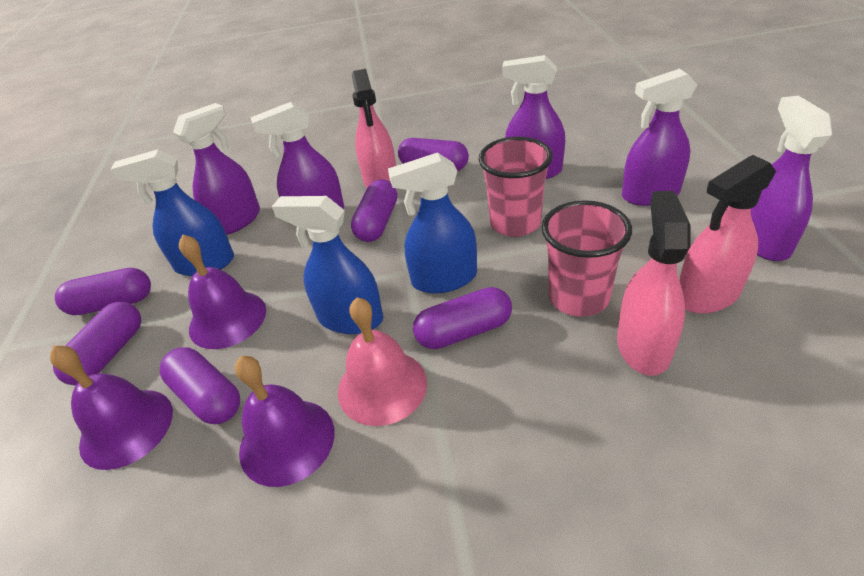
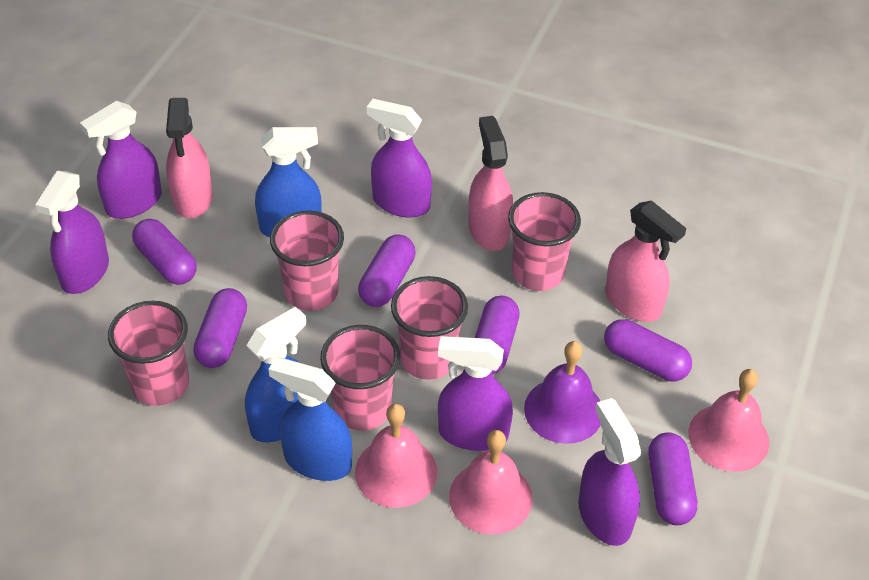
pink bell: [338,297,427,426] = 1 -> [355,404,437,508] [449,430,533,534] [689,369,769,472] = 3
pink cup: [478,137,553,237] [541,200,632,317] = 2 -> [108,301,189,406] [270,211,344,311] [320,325,400,431] [391,276,468,380] [508,192,581,291] = 5
purple bell: [50,346,173,470] [179,235,266,349] [235,356,335,487] = 3 -> [524,341,601,444] = 1

